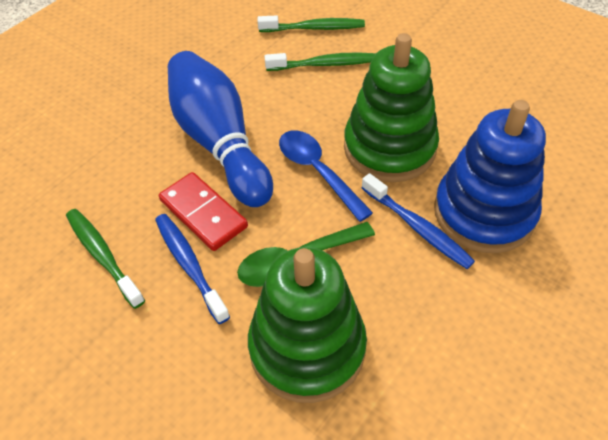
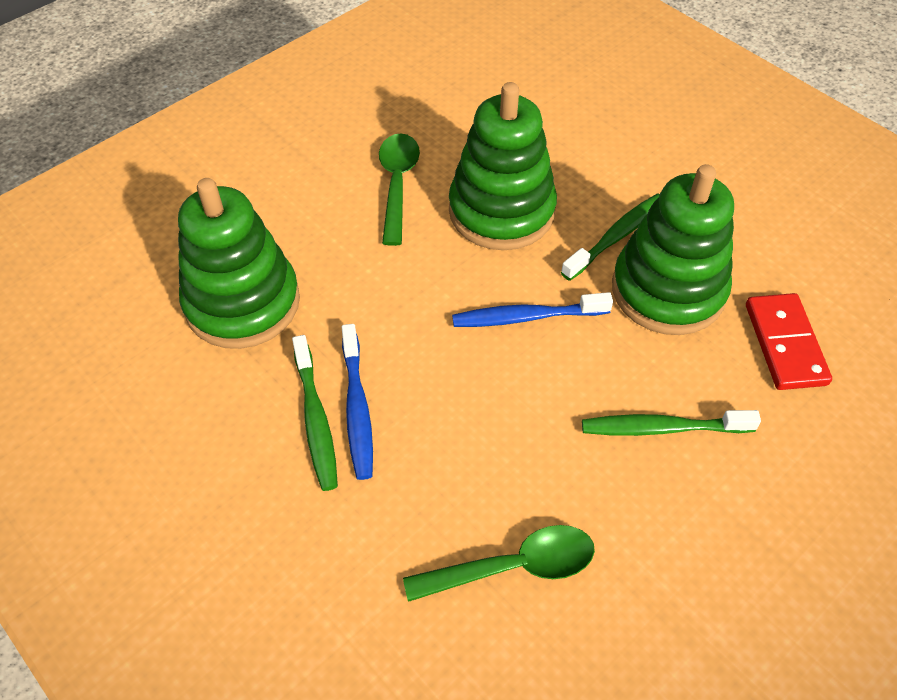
blue bowling pin: [168,51,273,207] = 1 -> none = 0
blue spoon: [279,130,373,222] = 1 -> none = 0
blue stacking toy: [434,100,546,253] = 1 -> none = 0
green spoon: [237,222,375,287] = 1 -> [379,133,420,246] [403,525,595,602] = 2
green stacking toy: [248,247,367,403] [344,33,439,182] = 2 -> [178,178,300,349] [449,82,557,250] [612,164,734,335] = 3

